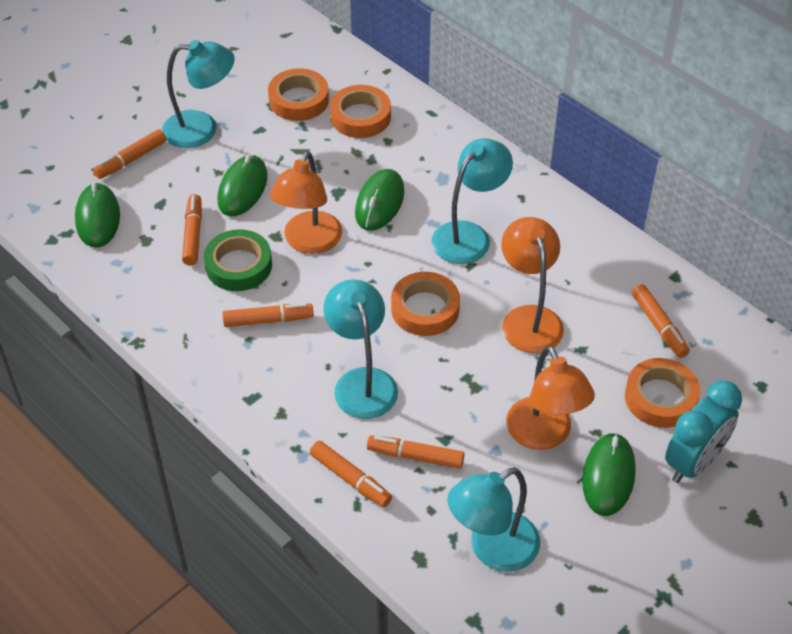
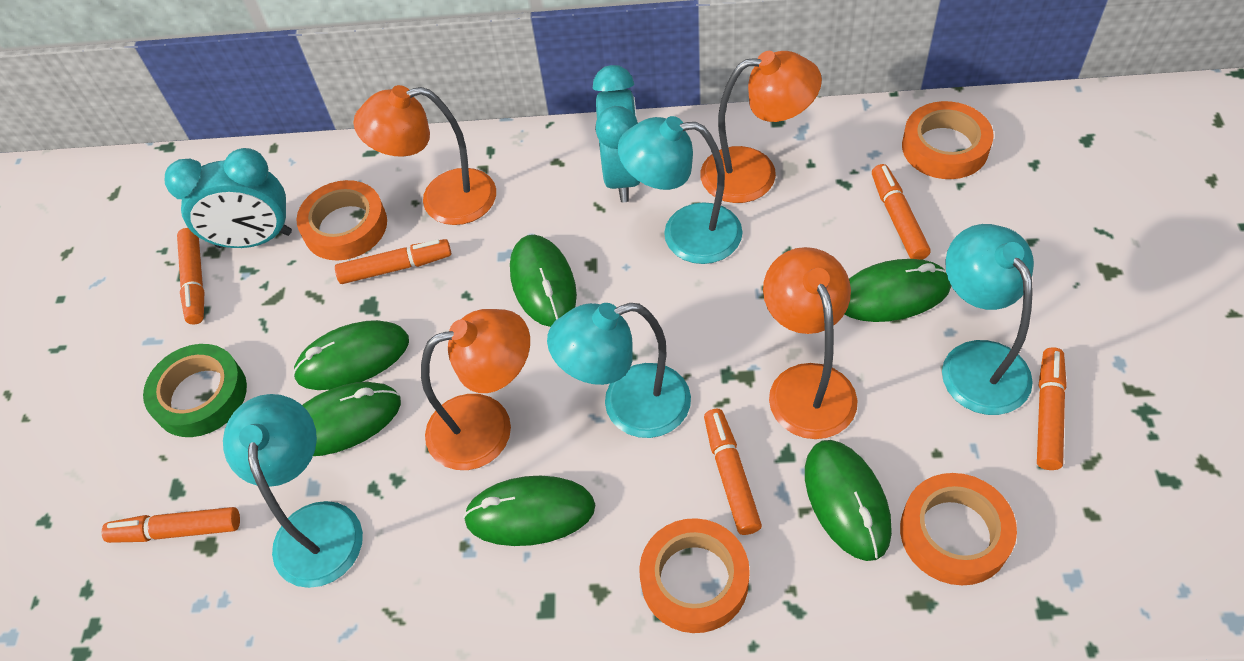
green mouse: [75,183,120,248] [218,154,268,216] [355,169,405,231] [582,432,636,516] = 4 -> [293,320,409,390] [302,382,401,456] [463,476,595,546] [510,235,577,327] [805,440,892,561] [845,259,951,322] = 6
orange lamp: [270,151,342,254] [501,217,564,353] [506,345,595,450] = 3 -> [353,85,496,225] [421,309,530,470] [700,51,822,203] [763,247,858,439] = 4
turquoise clock: [665,381,742,483] = 1 -> [165,148,292,248] [593,65,640,202] = 2

